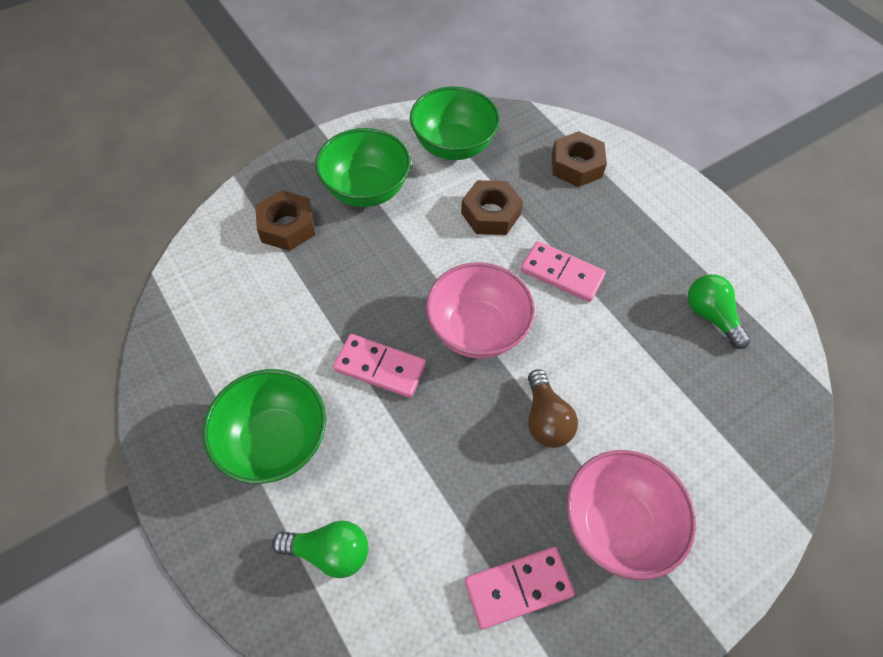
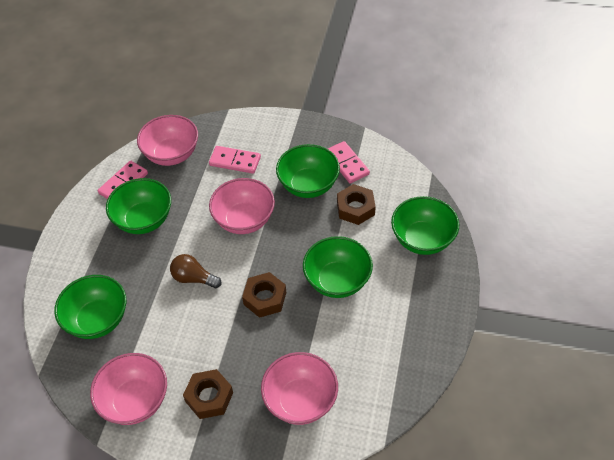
green bowl: [203,369,326,484] [315,128,411,207] [410,86,500,160] = 3 -> [54,275,126,339] [106,178,171,234] [276,144,340,198] [303,236,373,298] [391,196,459,255] = 5
green light bulb: [272,520,369,578] [688,274,751,349] = 2 -> none = 0
pink bowl: [426,262,535,359] [566,450,696,580] = 2 -> [90,353,167,425] [137,115,198,166] [209,178,275,234] [261,352,338,425] = 4

